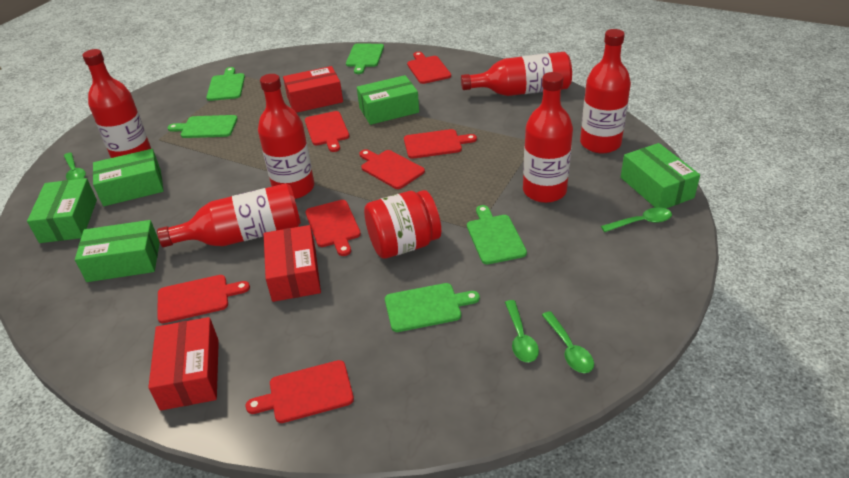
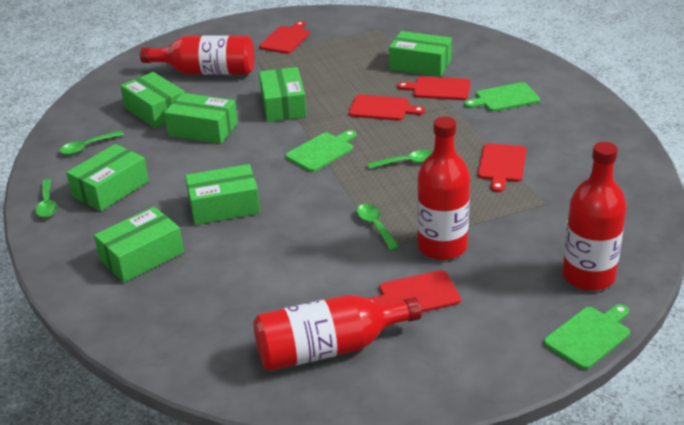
green box: [27,178,97,243] [75,220,160,282] [93,149,164,206] [357,75,419,125] [621,143,700,208] = 5 -> [66,144,149,211] [94,207,184,283] [120,72,185,128] [164,93,238,144] [185,164,260,225] [259,67,307,122] [389,31,452,77] = 7
green cutting board: [168,115,238,138] [206,67,245,101] [346,44,384,74] [385,283,480,332] [467,205,527,264] = 5 -> [286,130,356,172] [464,82,540,112] [544,304,630,370] = 3
red bottle: [82,49,151,158] [157,183,301,247] [258,74,314,199] [461,52,572,96] [523,72,573,203] [580,29,631,154] = 6 -> [140,35,255,75] [253,295,422,371] [417,116,470,260] [563,142,627,291] = 4
red box: [148,317,219,411] [264,225,321,302] [283,66,343,113] = 3 -> none = 0
red cutting board: [157,275,250,323] [245,360,354,423] [305,111,349,152] [305,200,361,256] [359,149,425,189] [404,129,477,159] [407,52,451,84] = 7 -> [259,21,310,54] [349,95,425,121] [367,270,461,312] [397,76,471,100] [478,143,527,192] = 5
red jar: [364,190,441,259] = 1 -> none = 0

